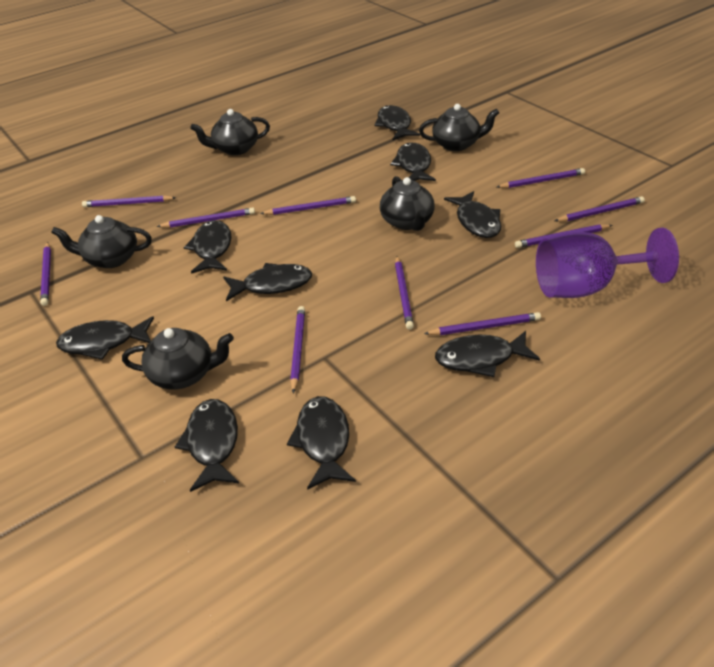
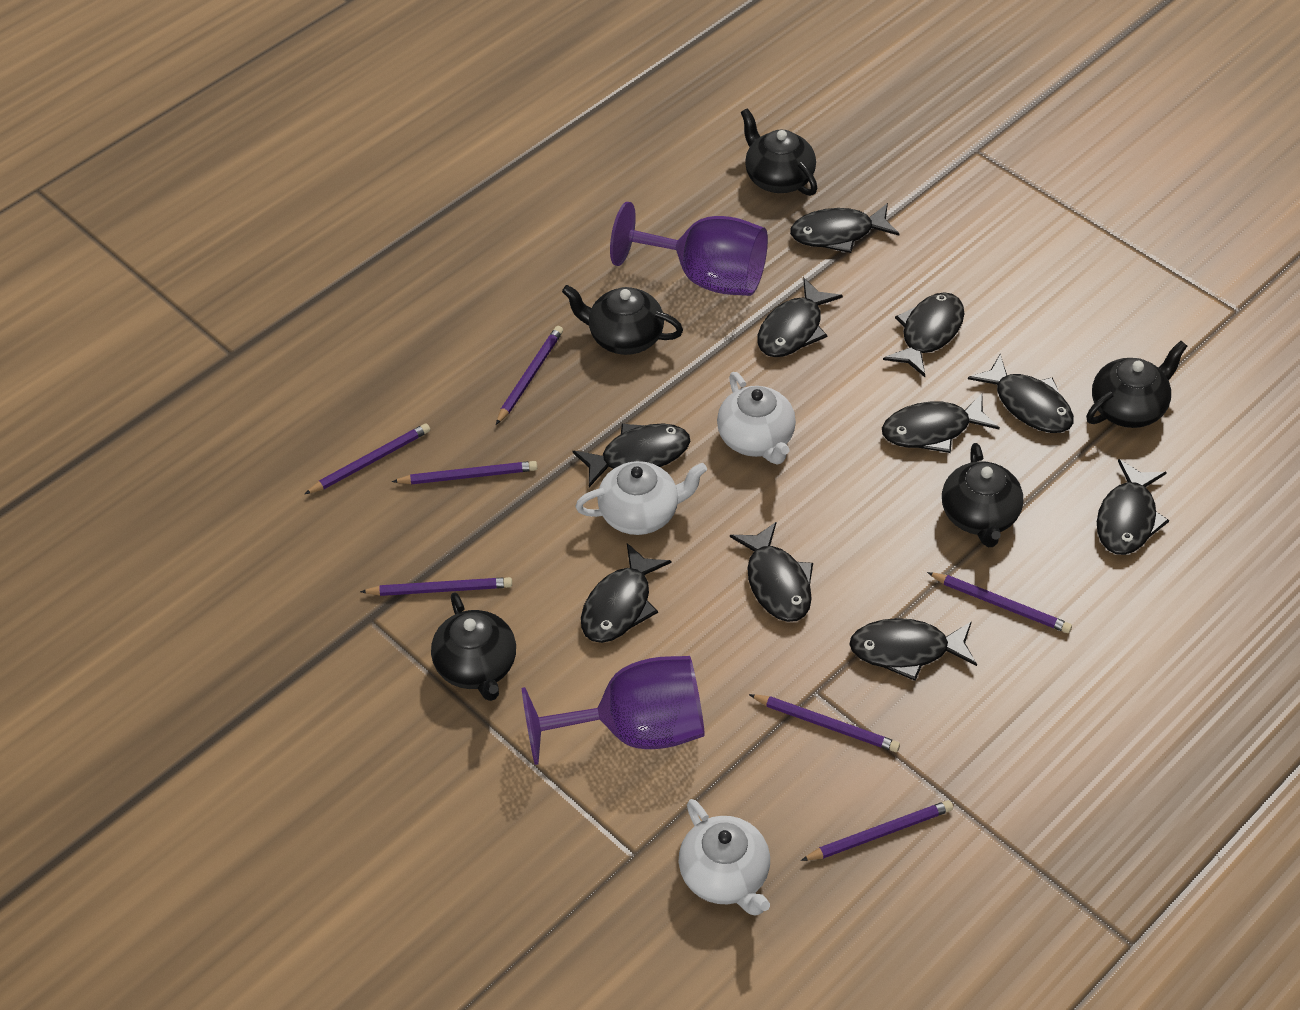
black fish: [56,316,154,360] [175,399,239,492] [184,220,232,274] [223,263,312,301] [287,396,356,490] [374,105,420,140] [390,143,436,181] [435,331,540,377] [444,191,501,238] = 9 -> [573,424,690,487] [581,543,671,643] [730,522,813,622] [757,278,843,357] [790,203,900,253] [849,618,977,681] [882,393,1000,453] [883,292,964,377] [968,354,1074,433] [1097,459,1169,555] = 10
purple goblet: [536,228,679,298] = 1 -> [522,656,705,765] [610,202,768,296] = 2
purple pencil: [40,242,51,306] [82,196,176,207] [157,207,255,228] [260,196,356,215] [290,306,305,394] [395,256,414,330] [424,312,541,335] [497,168,585,188] [515,224,612,248] [555,196,645,222] = 10 -> [305,423,430,494] [360,577,512,596] [392,461,537,485] [496,326,563,425] [749,694,900,752] [801,800,953,861] [927,572,1072,633] = 7
white teapot: none = 0 -> [575,461,707,535] [679,799,770,916] [717,372,796,465] = 3

